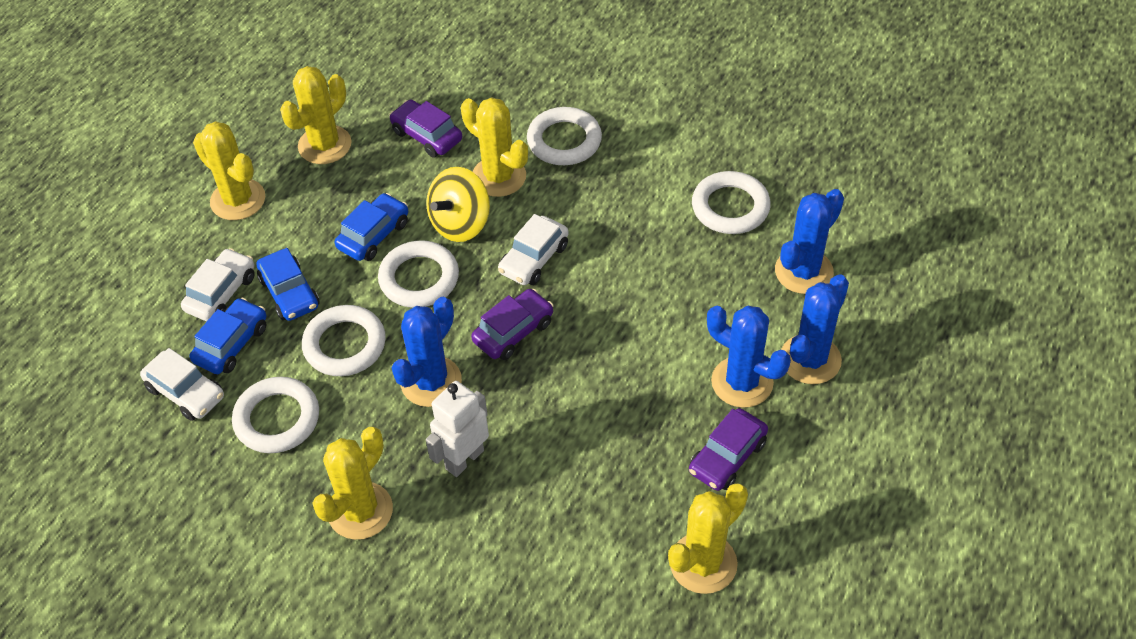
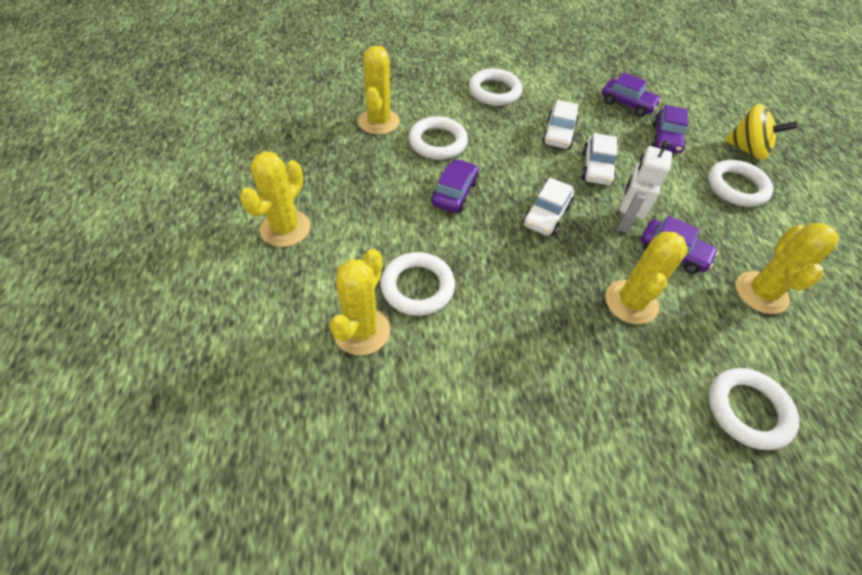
blue cactus: [392,297,462,407] [707,306,791,408] [775,189,844,294] [781,275,849,384] = 4 -> none = 0
blue car: [190,298,267,374] [256,248,320,321] [335,193,408,261] = 3 -> none = 0
purple car: [389,100,462,158] [471,289,554,360] [689,408,768,491] = 3 -> [431,159,479,213] [602,72,661,117] [640,216,718,274] [651,105,688,154] = 4

